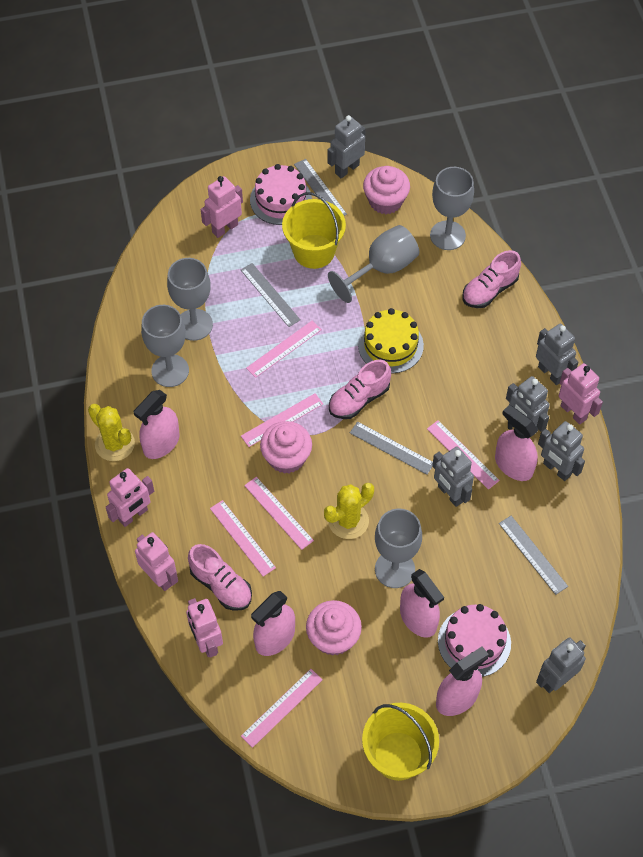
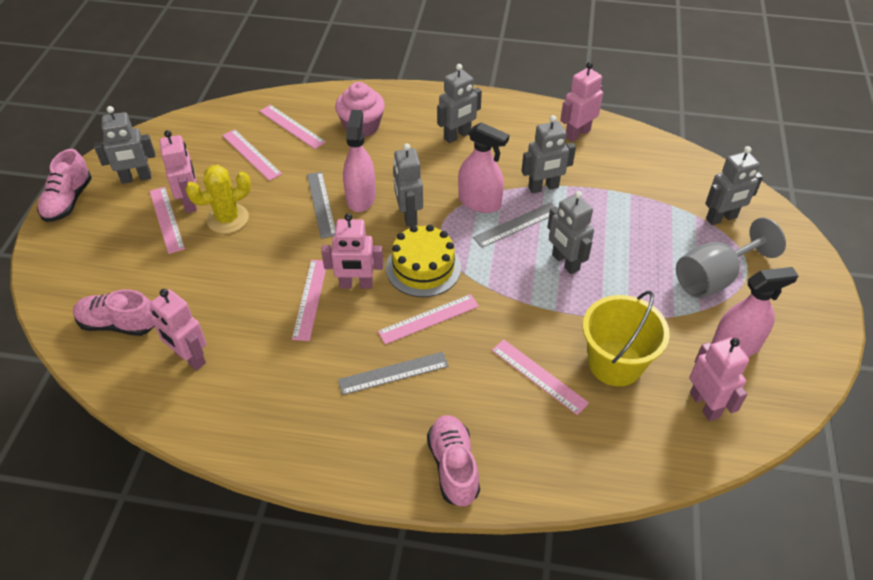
grey goblet: [141,305,189,387] [167,258,213,341] [328,225,419,303] [375,508,422,588] [430,167,474,250] = 5 -> [676,218,786,298] = 1
grey ruler: [241,263,301,327] [294,159,347,216] [350,422,433,475] [499,516,568,595] = 4 -> [307,172,336,239] [338,352,449,395] [473,202,555,248] = 3
pink cake: [250,164,312,225] [438,604,511,677] = 2 -> none = 0
pink cupcake: [260,421,312,474] [306,600,362,656] [363,166,410,214] = 3 -> [335,82,385,137] = 1
pink spray bottle: [134,390,180,459] [251,591,295,656] [400,569,444,638] [436,646,489,716] [495,405,538,481] = 5 -> [343,110,376,212] [458,122,509,213] [711,267,798,357] = 3
yellow bucket: [282,192,346,269] [362,703,439,781] = 2 -> [583,291,670,386] = 1
yellow cactus: [88,404,135,461] [324,483,374,539] = 2 -> [185,165,251,234] = 1

